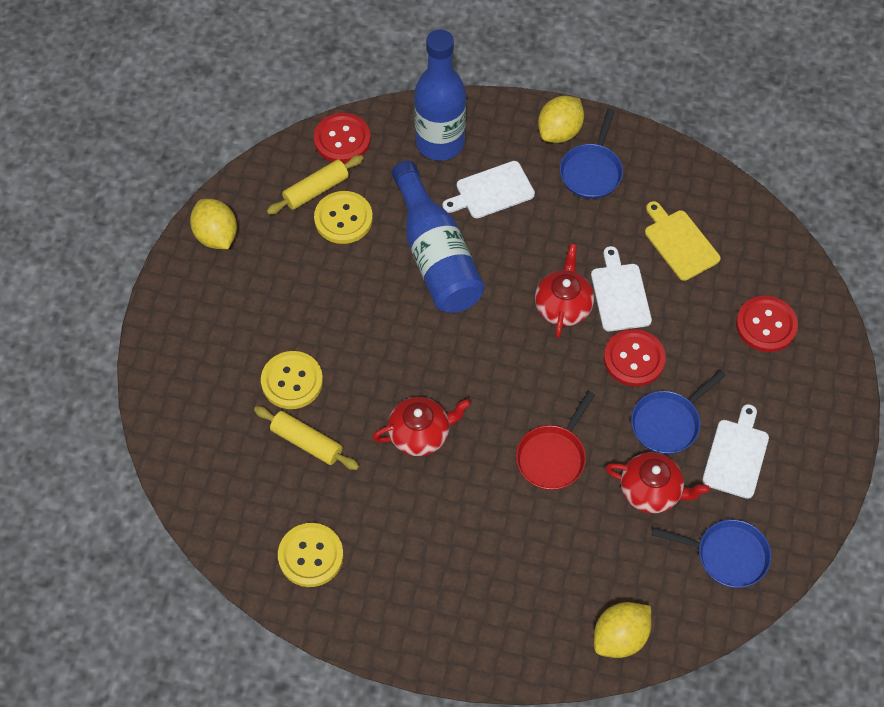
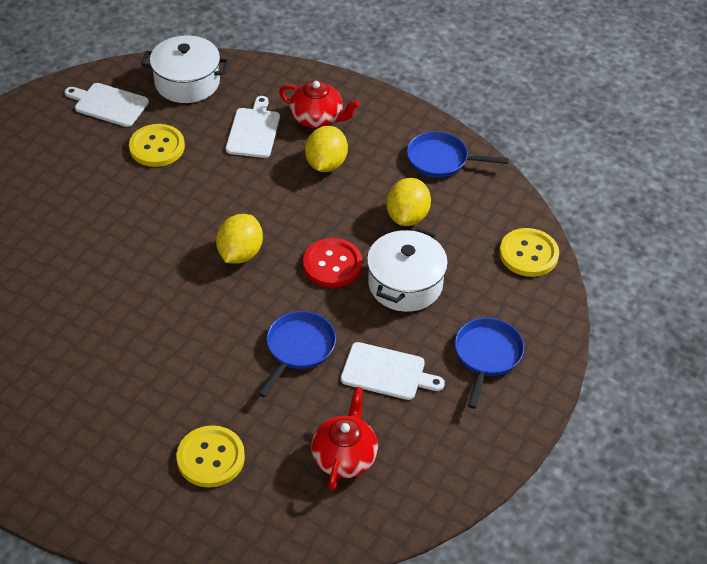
blue bottle: [392,161,485,313] [414,29,466,161] = 2 -> none = 0
red button: [314,113,371,163] [604,329,666,387] [736,296,798,352] = 3 -> [303,238,363,288] = 1
red pan: [516,391,595,490] = 1 -> none = 0
red teapot: [372,397,471,456] [535,244,594,338] [605,452,710,514] = 3 -> [279,81,360,128] [311,387,378,490] = 2
white pot: none = 0 -> [141,35,230,103] [367,228,448,312] = 2
yellow cutting board: [645,201,721,281] = 1 -> none = 0
yellow rolling pin: [254,406,359,470] [267,155,364,215] = 2 -> none = 0

